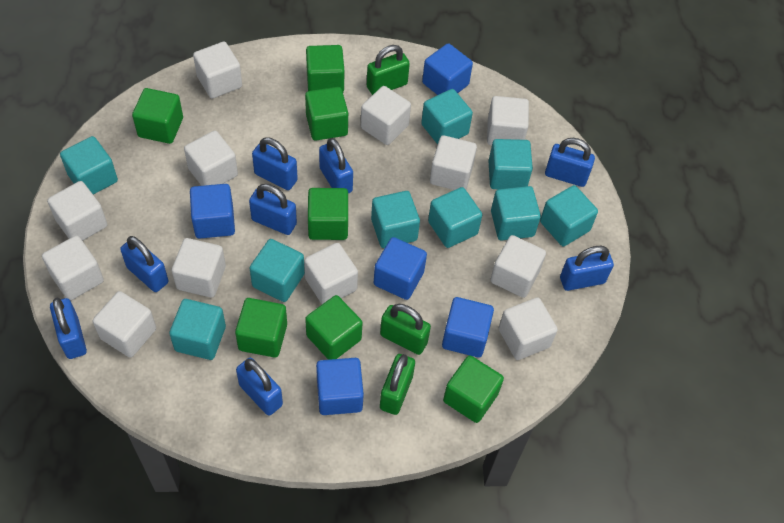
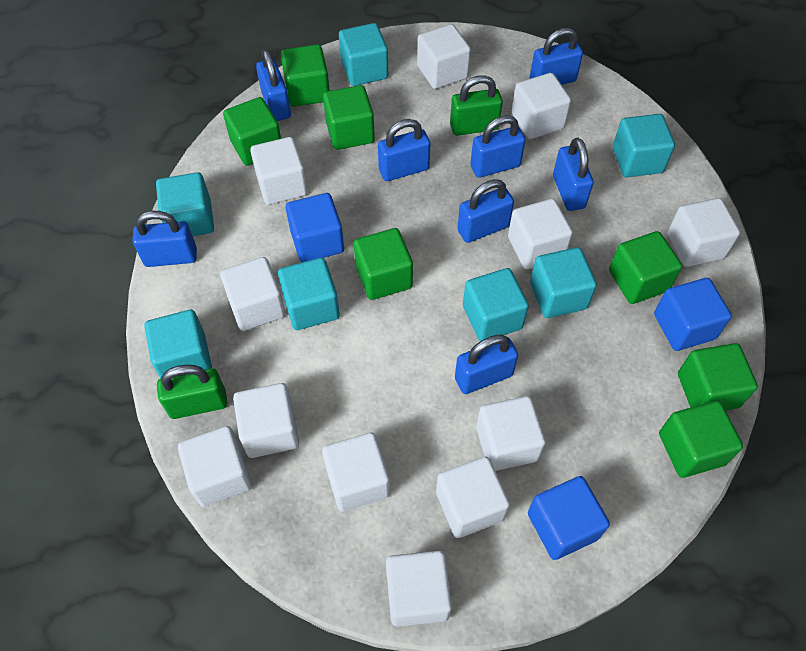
blue cube: [190,184,235,239] [316,358,364,415] [374,237,427,300] [422,43,473,95] [442,297,494,357] = 5 -> [286,193,344,262] [528,476,610,560] [654,278,732,351] = 3
green padlock: [367,45,410,95] [380,304,431,355] [380,354,415,415] = 3 -> [157,365,227,419] [450,75,503,136] = 2
turquoise cube: [60,136,118,194] [169,299,226,360] [250,239,305,302] [371,191,420,248] [421,89,473,144] [428,187,482,248] [488,139,533,189] [491,186,541,240] [540,185,598,246] = 9 -> [144,310,212,378] [156,172,214,236] [278,258,340,330] [339,23,388,86] [463,268,529,341] [530,247,597,318] [613,114,675,177] = 7

